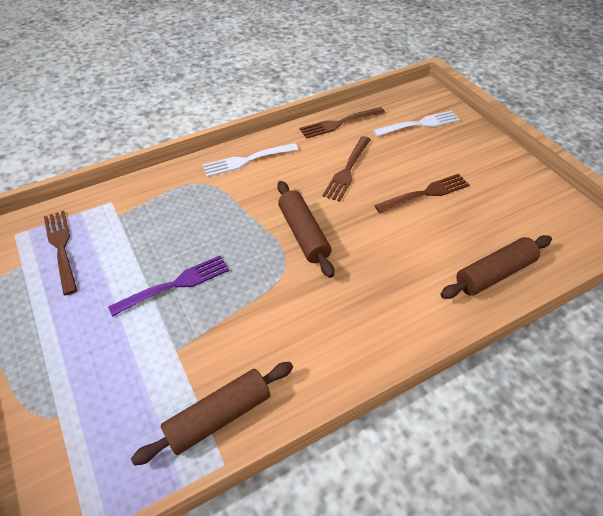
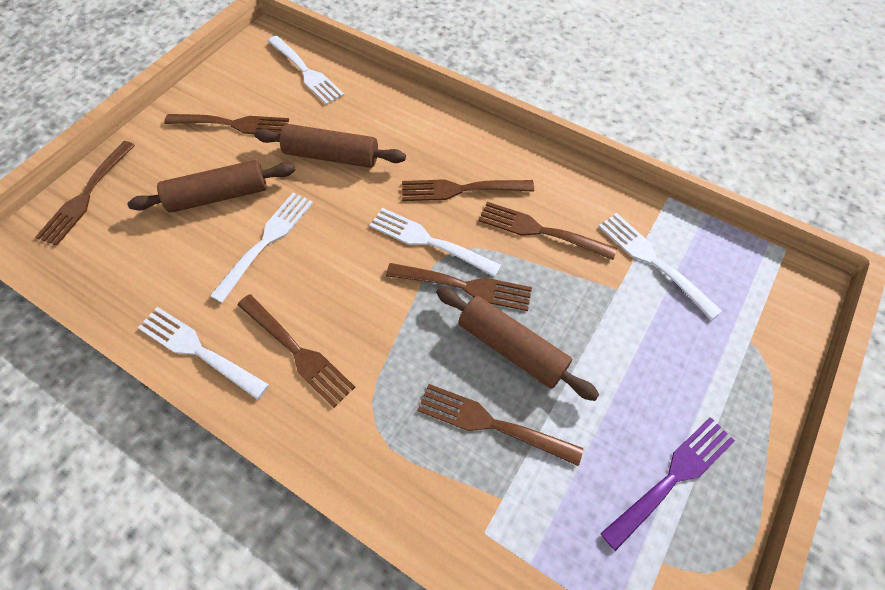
brown fork: [44,211,78,295] [299,107,385,139] [322,136,371,202] [374,174,470,213] = 4 -> [35,141,135,246] [164,114,289,134] [238,294,355,408] [386,263,532,311] [402,179,534,201] [417,384,583,466] [479,202,617,260] = 7
white fork: [202,143,298,177] [373,110,460,136] = 2 -> [137,307,269,400] [210,193,313,303] [267,36,344,105] [369,208,502,277] [599,213,722,320] = 5

